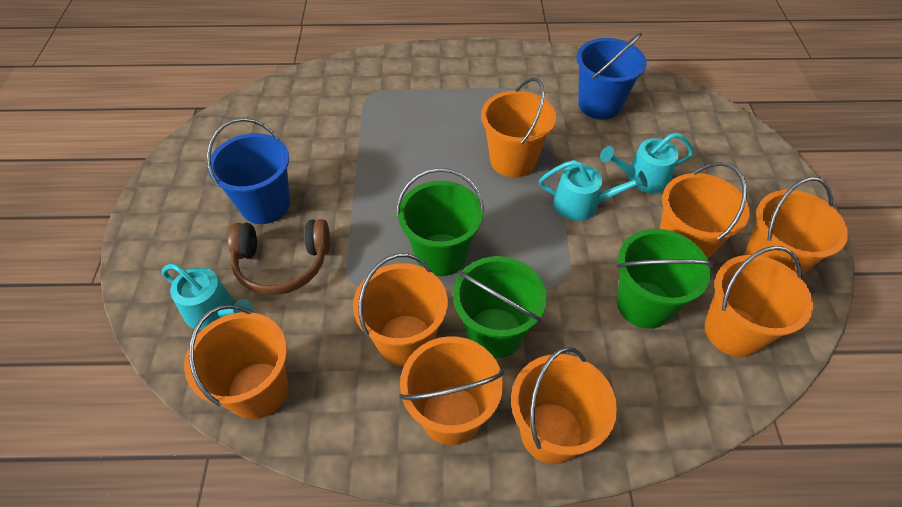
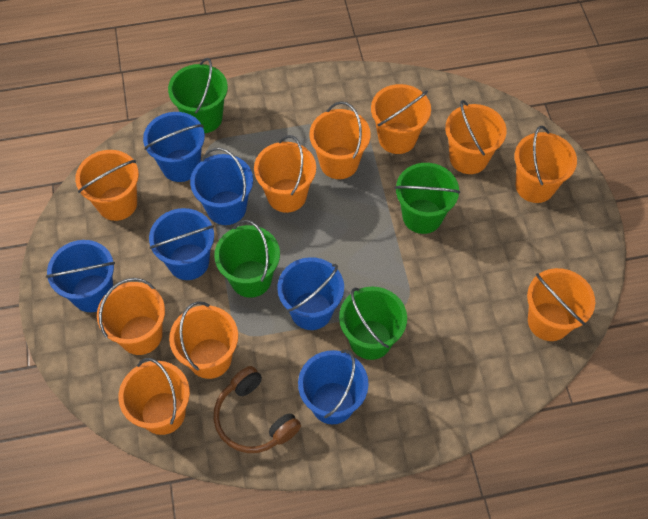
blue bucket: [207,118,290,224] [576,32,646,120] = 2 -> [46,240,115,312] [143,112,205,182] [149,208,214,280] [190,148,253,225] [277,257,344,330] [298,349,369,424] = 6
green bucket: [396,168,484,276] [453,256,547,359] [617,229,715,329] = 3 -> [168,58,228,133] [214,220,280,298] [339,287,407,360] [395,163,460,234] = 4
orange bucket: [184,305,288,419] [353,253,448,366] [399,336,504,445] [481,78,556,177] [511,347,617,464] [660,162,750,259] [705,246,813,357] [744,177,848,274] = 8 -> [75,150,139,221] [97,278,165,355] [118,358,190,435] [169,301,238,379] [254,135,316,213] [309,101,371,179] [371,84,431,154] [445,100,507,174] [514,126,577,203] [527,268,595,341] = 10
turquoise watering can: [162,264,253,330] [539,160,648,221] [600,133,694,193] = 3 -> none = 0

